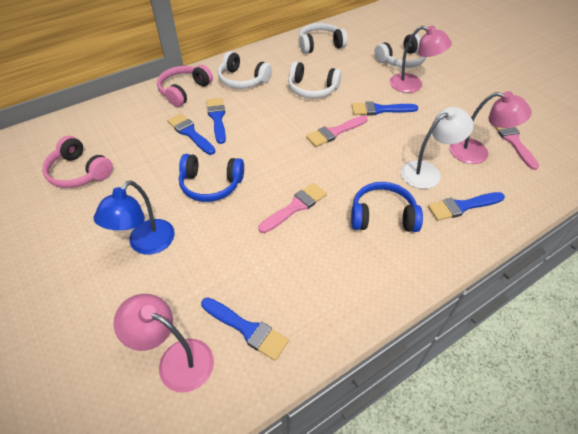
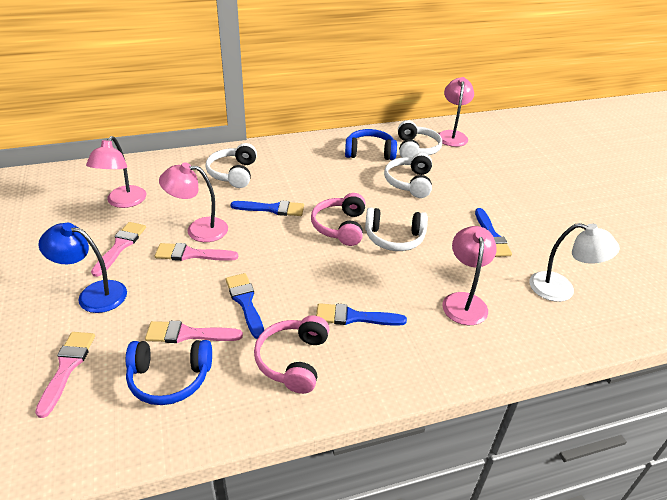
blue brush: [167,113,215,155] [201,298,289,361] [206,98,226,144] [351,101,418,116] [428,192,505,221] = 5 -> [225,273,264,339] [230,200,304,216] [316,303,407,326] [475,208,512,257] = 4
pink brush: [258,183,327,233] [306,115,368,147] [494,126,539,170] = 3 -> [35,332,95,418] [91,222,146,277] [145,321,243,343] [155,243,238,261] = 4
pink lamp: [113,294,214,393] [390,25,452,93] [450,91,532,164] = 3 -> [86,136,146,208] [159,162,228,242] [439,77,474,147] [442,226,497,325] = 4

